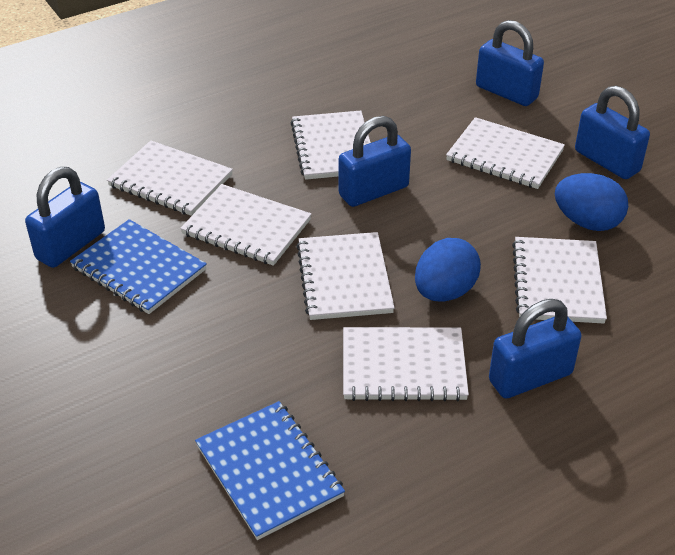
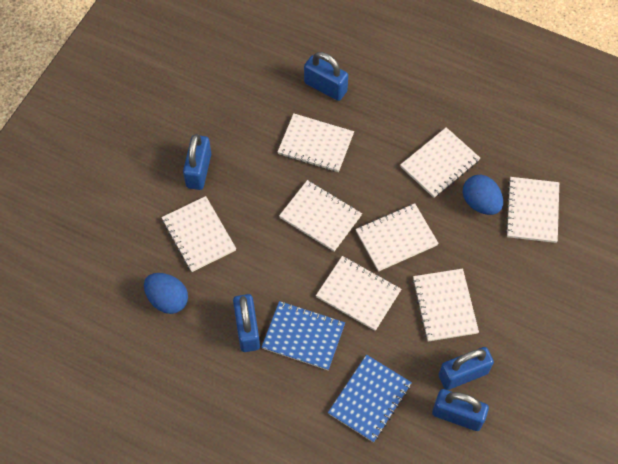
white notebook: [107,141,233,216] [180,184,312,266] [290,111,371,180] [296,232,395,320] [343,327,469,401] [446,117,565,189] [512,237,607,324] = 7 -> [162,196,236,272] [278,113,354,172] [279,180,362,251] [316,256,401,331] [356,203,439,272] [400,127,480,198] [412,269,479,341] [505,177,559,243] = 8

